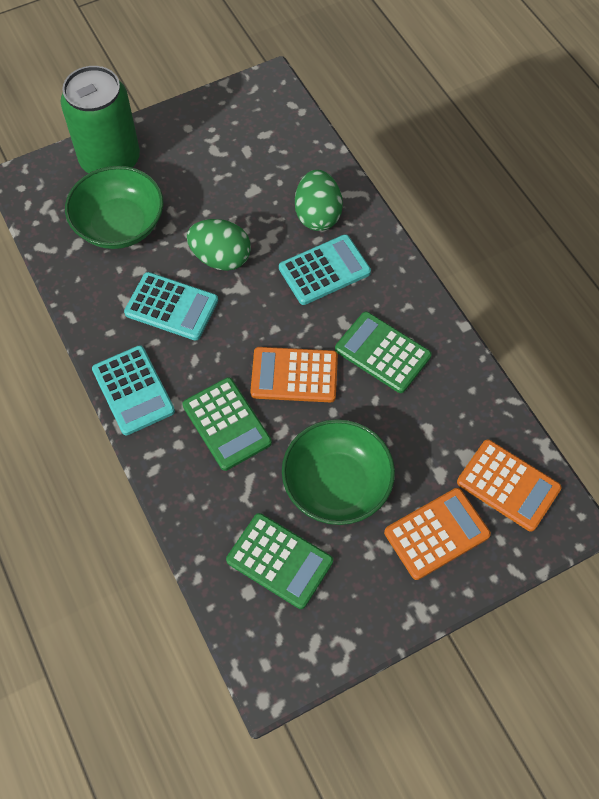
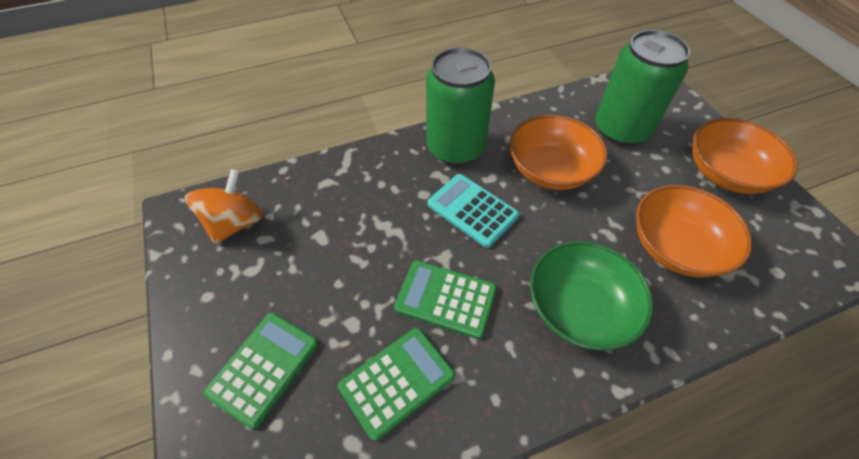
green bowl: [65,166,163,249] [282,419,395,525] = 2 -> [530,241,654,351] = 1
green can: [60,66,140,173] = 1 -> [426,48,495,165] [595,30,690,146] = 2
green egg: [187,219,251,271] [295,170,343,231] = 2 -> none = 0
orange bowl: none = 0 -> [509,115,607,190] [636,185,752,277] [693,118,798,194] = 3
orange calculator: [250,347,338,402] [384,488,491,580] [457,439,562,532] = 3 -> none = 0
orange spinning top: none = 0 -> [185,169,263,244] = 1
turquoise calculator: [92,345,175,435] [124,272,218,341] [279,234,371,305] = 3 -> [427,174,519,248] = 1

